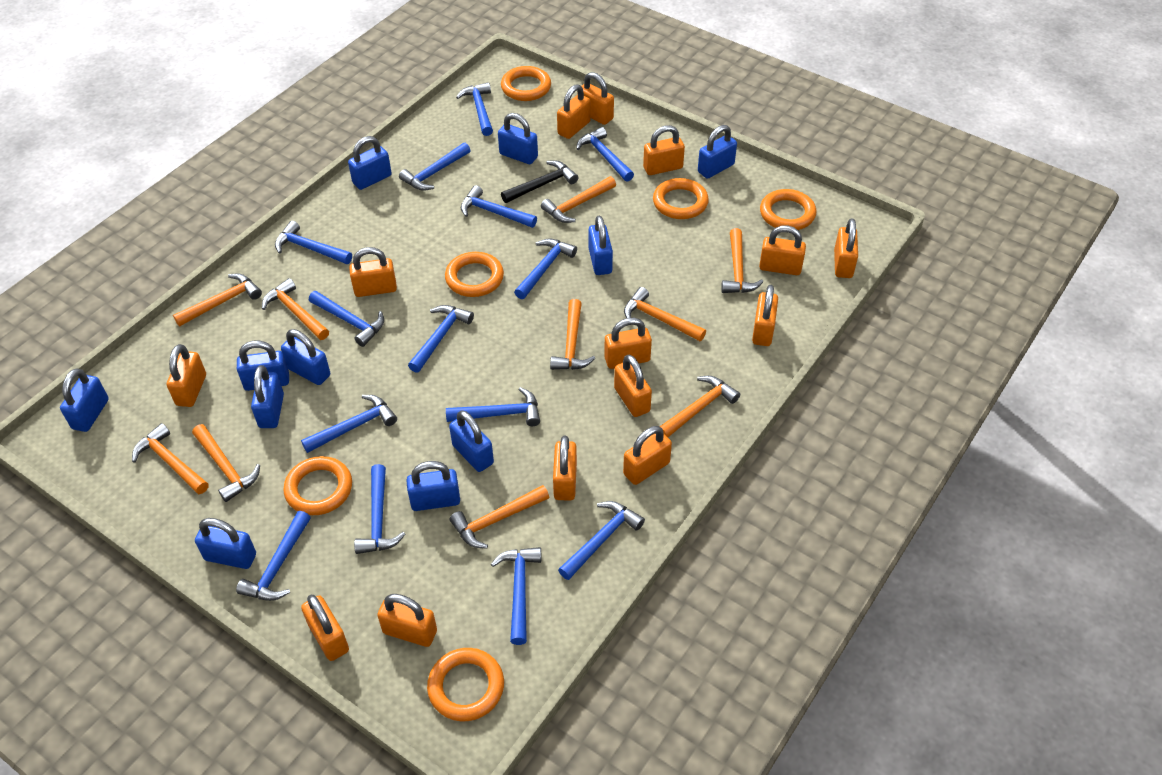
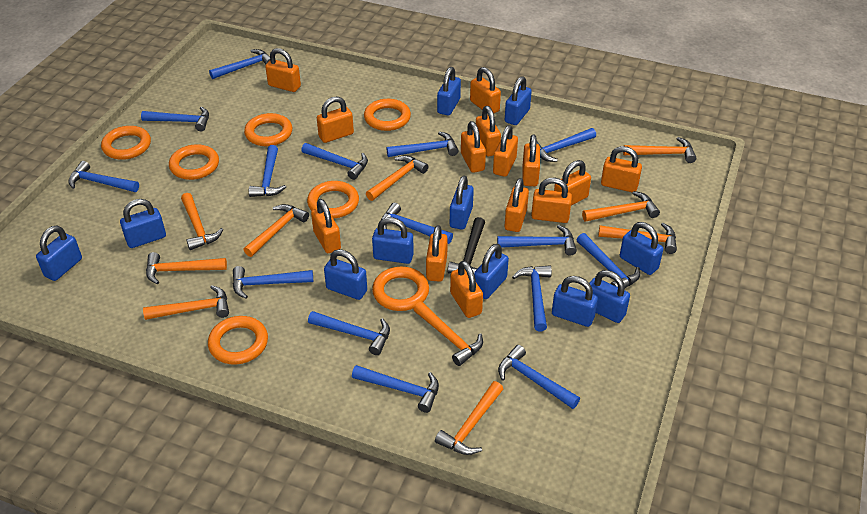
blue hammer: [236,511,311,601] [275,221,352,264] [301,395,397,453] [309,291,384,347] [354,464,405,554] [399,143,471,191] [408,305,474,373] [446,387,540,426] [456,82,493,136] [461,185,537,228] [491,547,541,645] [514,239,577,299] [558,501,645,580] [576,127,634,182] = 14 -> [68,161,139,192] [141,107,209,131] [209,49,270,79] [233,266,313,299] [249,145,286,197] [301,143,368,180] [308,311,390,355] [352,365,439,413] [381,203,453,244] [386,132,459,157] [497,225,577,255] [498,345,580,409] [512,265,552,331] [536,128,596,162] [577,233,640,288] = 15
orange ring: [283,456,352,515] [427,648,504,721] [445,252,504,297] [501,66,551,101] [653,178,709,219] [760,189,816,230] = 6 -> [101,126,151,160] [169,144,219,180] [208,316,268,365] [244,113,292,146] [307,181,359,218] [364,99,411,131] [372,267,429,311] = 7

